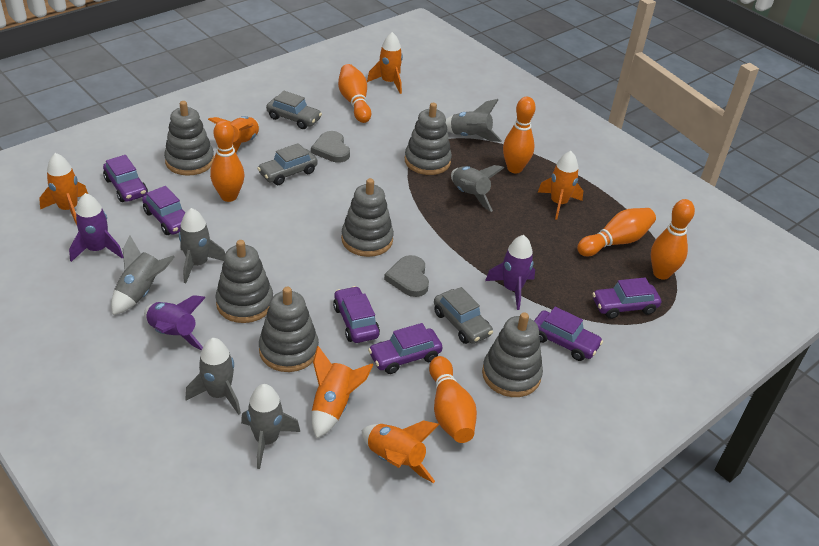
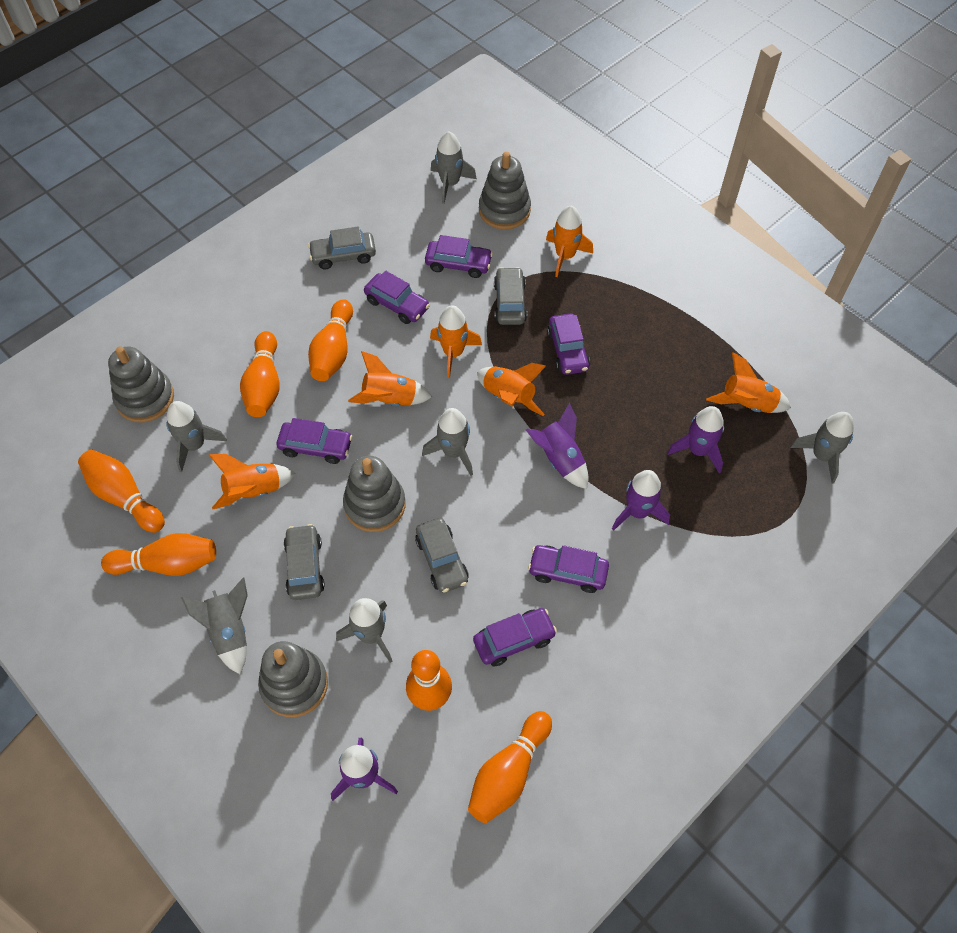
grey car: [257,143,318,185] [266,91,322,129] [434,287,493,344] = 3 -> [283,524,325,600] [308,226,376,269] [415,518,469,593] [494,267,527,325] = 4
grey heart: [311,131,350,163] [384,255,429,297] = 2 -> none = 0
grey stacking toy: [164,101,214,176] [215,240,273,323] [259,287,319,372] [341,178,394,257] [405,103,452,175] [482,312,543,397] = 6 -> [108,346,174,422] [258,641,328,717] [343,456,405,532] [479,152,531,229] = 4
purple rocket: [69,193,123,262] [144,295,206,351] [485,235,535,310] = 3 -> [331,738,398,801] [526,403,588,489] [612,470,670,531] [667,406,724,473] = 4

